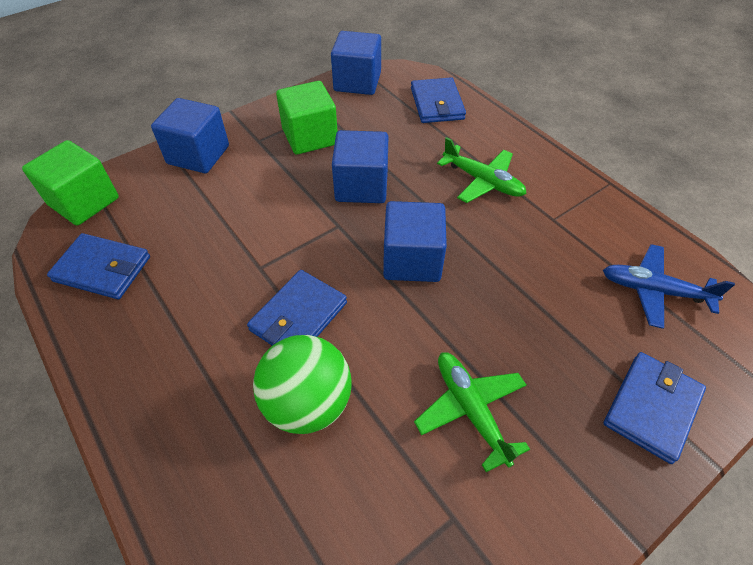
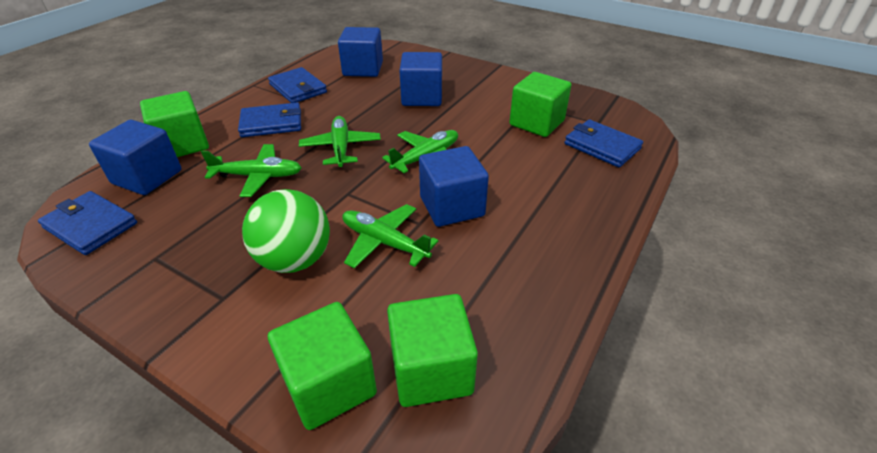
blue plane: [603,244,735,329] = 1 -> none = 0
green cube: [22,140,119,226] [276,81,337,155] = 2 -> [140,91,209,157] [268,302,377,430] [387,294,478,407] [509,72,571,137] = 4
green plane: [414,352,530,472] [437,137,527,203] = 2 -> [201,144,302,197] [299,116,381,167] [342,204,439,269] [382,130,458,173] = 4

